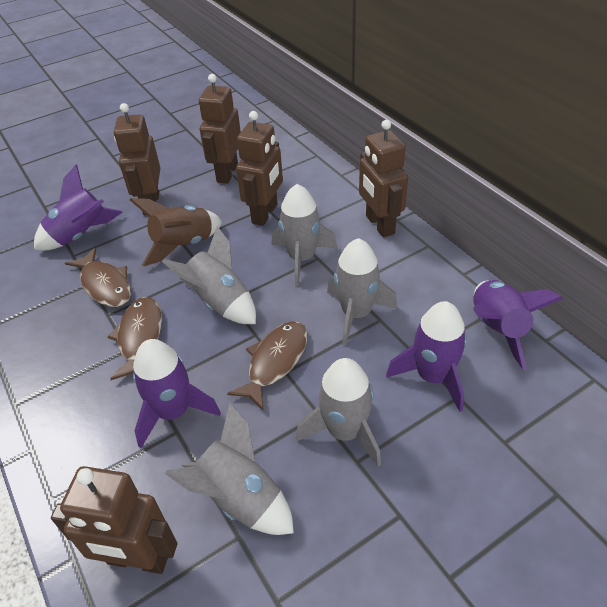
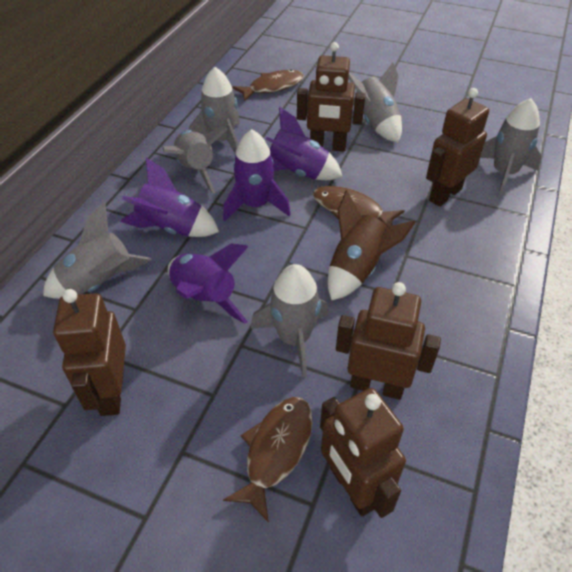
grey rocket: [162,226,256,324] [165,403,294,535] [272,184,337,286] [296,358,381,467] [327,238,398,346] = 5 -> [43,202,152,299] [163,126,228,194] [189,67,240,154] [251,264,328,377] [349,63,402,143] [480,98,542,196] = 6

